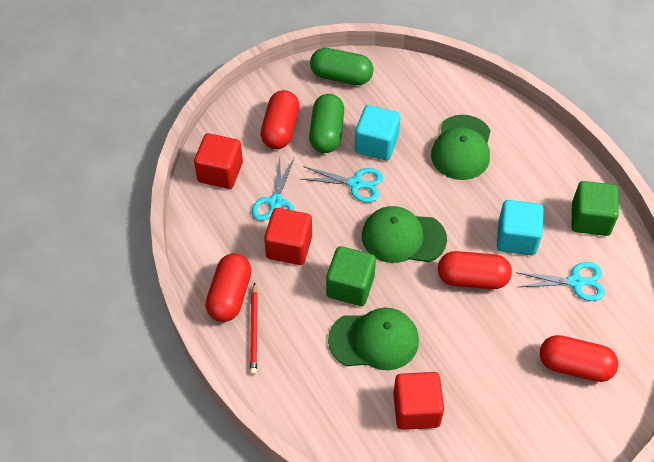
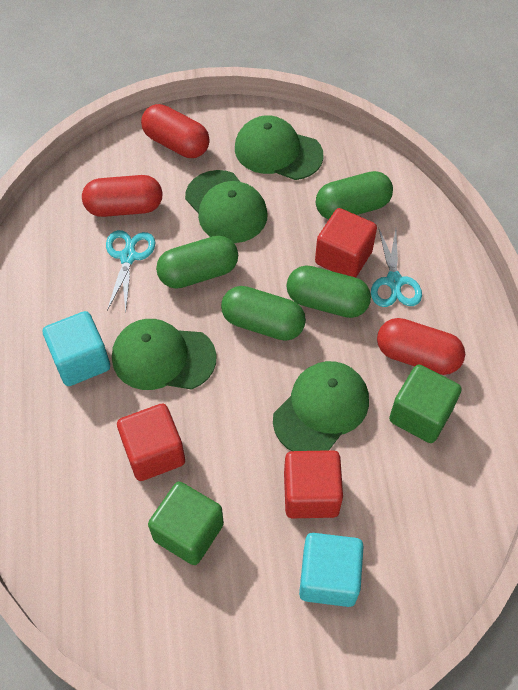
green cap: [328,308,419,370] [362,206,447,263] [431,115,491,180] = 3 -> [112,319,216,390] [185,170,268,243] [235,115,324,180] [273,361,369,451] = 4
green capsule: [309,94,344,153] [310,48,374,85] = 2 -> [156,236,238,289] [221,286,306,341] [286,265,371,318] [316,171,393,219] = 4
red capsule: [206,253,252,322] [261,90,300,149] [438,251,512,289] [540,335,619,382] = 4 -> [82,175,163,217] [141,104,210,158] [377,318,465,375] = 3
red pencil: [250,282,258,375] = 1 -> none = 0
turquoise scissors: [252,157,294,221] [302,166,383,203] [516,262,605,301] = 3 -> [106,230,155,313] [371,227,422,307] = 2

